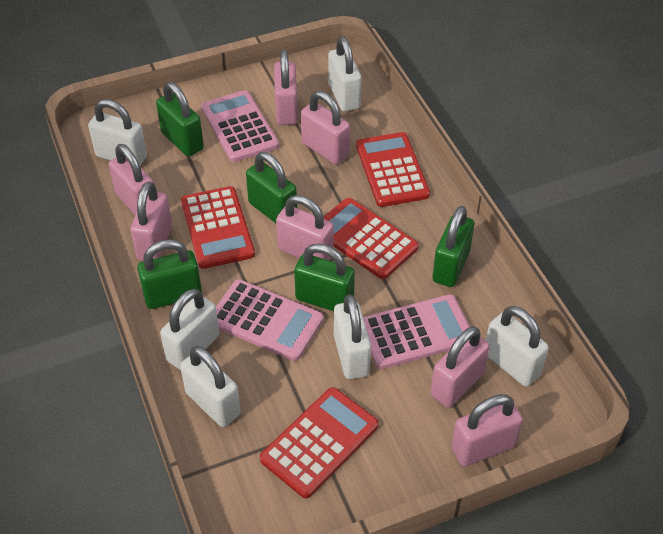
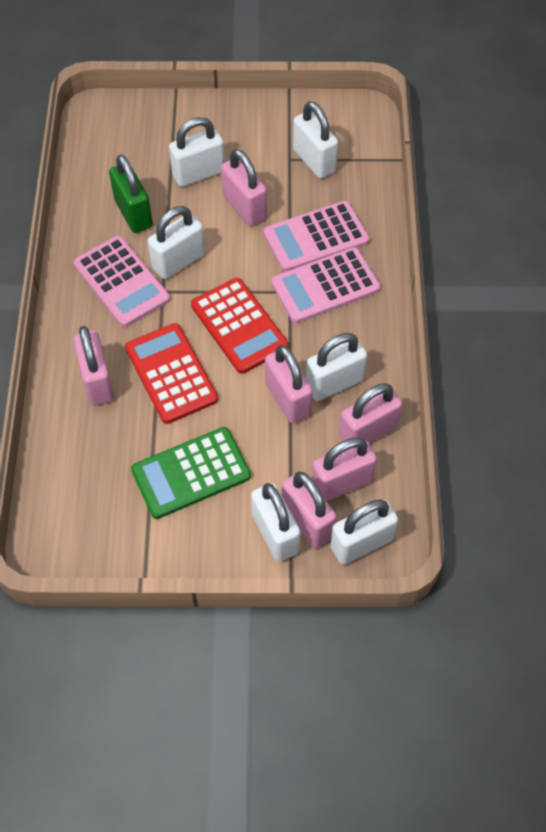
green calculator: none = 0 -> [131,427,251,519] = 1
green padlock: [137,239,202,309] [156,82,204,157] [246,152,297,223] [294,243,355,311] [432,206,474,287] = 5 -> [109,155,153,233] = 1
pink padlock: [108,144,154,215] [130,181,172,261] [274,50,298,125] [276,195,334,260] [301,91,350,164] [431,326,490,407] [451,394,523,467] = 7 -> [73,326,114,406] [221,149,267,226] [265,345,313,424] [281,471,337,548] [311,437,377,501] [339,383,402,444] = 6
red calculator: [181,186,255,269] [260,387,379,498] [323,198,419,279] [356,132,430,207] = 4 -> [125,323,218,424] [191,278,289,374] = 2

